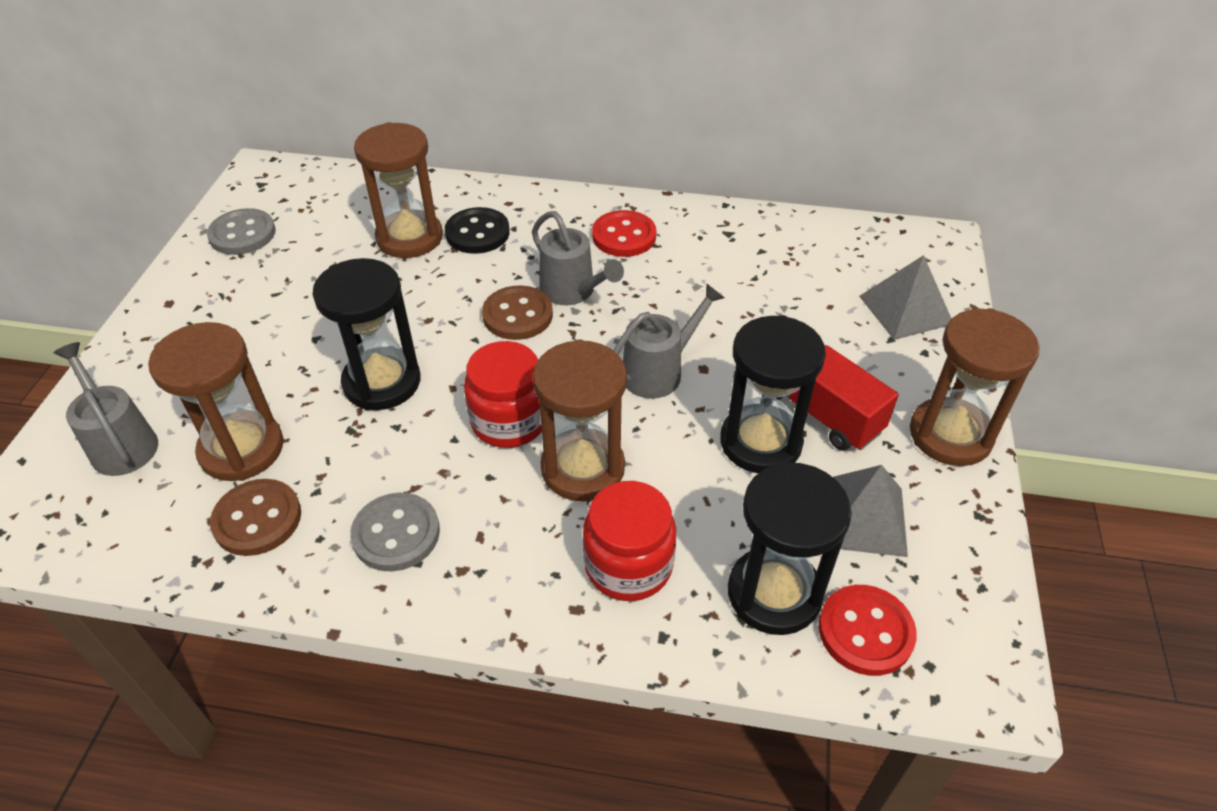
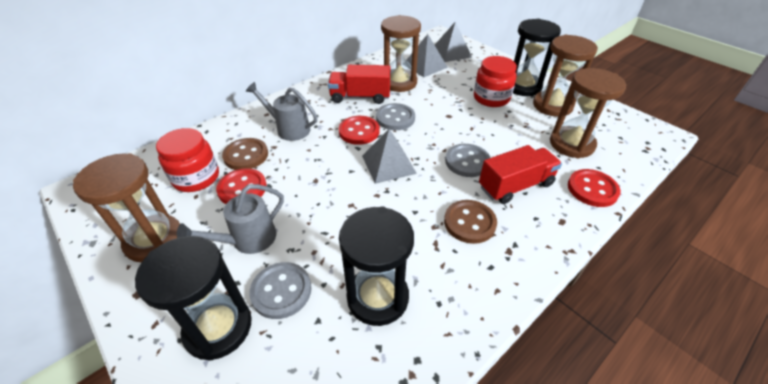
black button: [445,207,510,254] = 1 -> none = 0
grey button: [207,208,276,255] [350,493,440,571] = 2 -> [249,262,311,319] [376,103,415,130] [445,144,490,177] = 3
grey pyramid: [833,465,908,557] [859,255,951,340] = 2 -> [362,129,417,184] [406,34,448,77] [435,21,472,62] = 3
grey watering can: [54,342,158,476] [532,211,624,305] [613,283,725,399] = 3 -> [177,184,284,254] [246,82,317,141] = 2
red button: [592,210,656,257] [819,585,917,676] = 2 -> [216,168,267,204] [339,116,379,145] [568,169,621,207] = 3
red truck: [776,345,899,451] = 1 -> [328,65,390,104] [479,145,562,204] = 2

